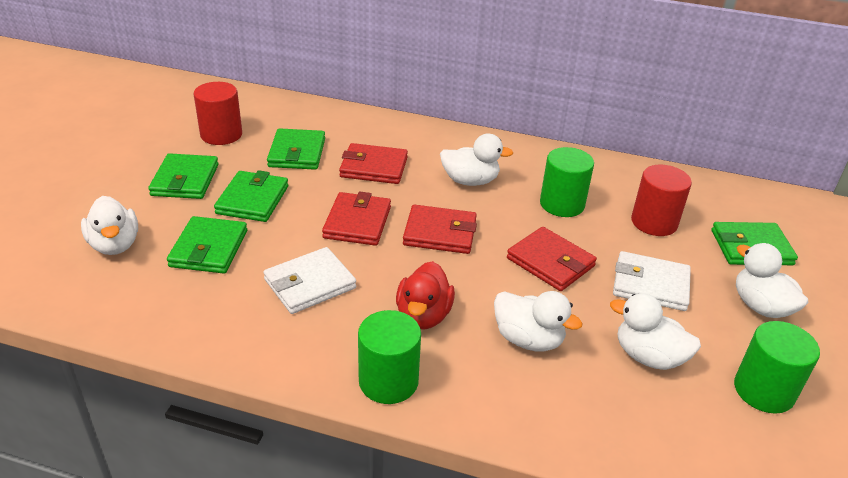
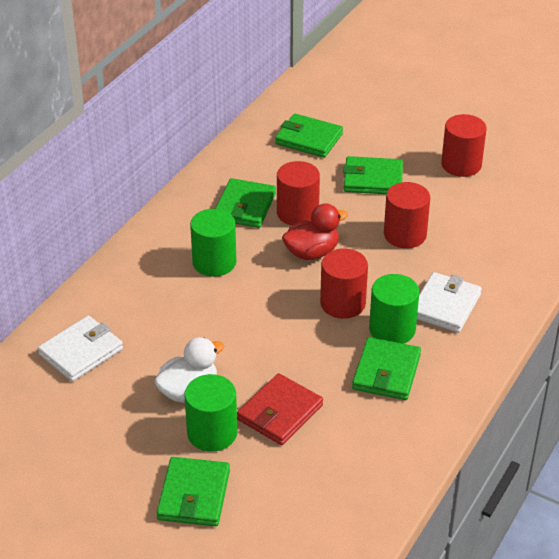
red cylinder: [194,82,242,145] [631,165,692,236] = 2 -> [277,161,320,226] [320,248,368,319] [384,182,430,248] [441,114,487,177] = 4
red wallet: [322,192,391,246] [339,143,408,184] [403,204,477,254] [507,227,597,291] = 4 -> [237,373,323,445] = 1
white duck: [81,196,138,255] [440,134,514,186] [494,291,583,351] [610,293,701,370] [736,243,808,318] = 5 -> [154,337,224,403] = 1

